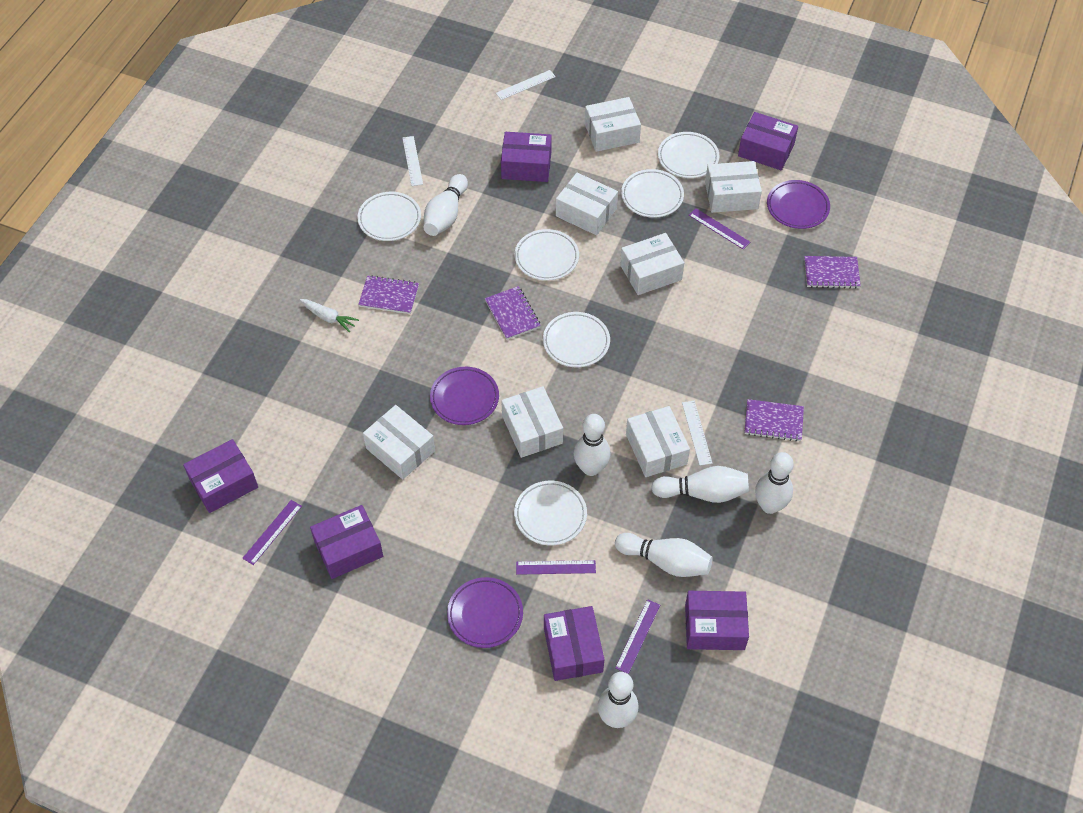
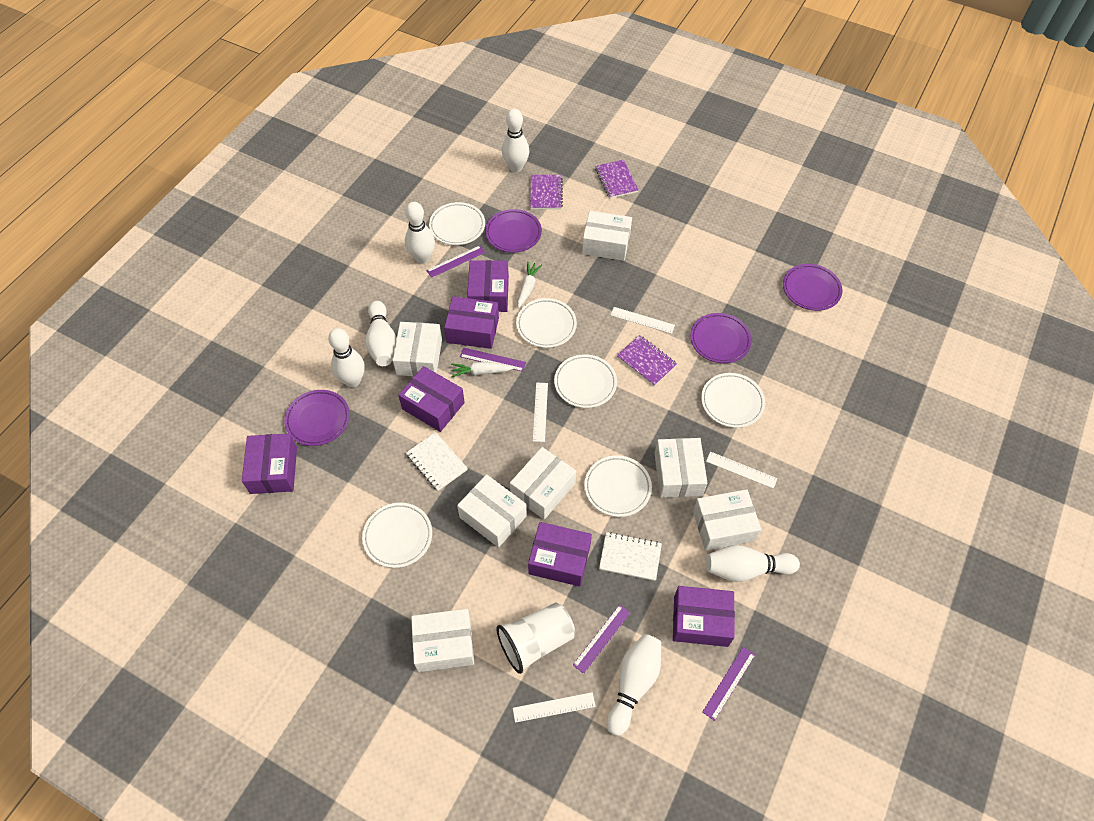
purple notebook: [358,275,419,314] [485,286,541,340] [744,399,804,442] [804,256,861,289] = 4 -> [530,175,563,210] [595,160,639,198] [617,335,677,386] = 3
purple plate: [430,367,499,425] [447,577,523,648] [767,180,830,229] = 3 -> [284,390,350,446] [485,209,542,253] [690,313,752,363] [783,264,843,311] = 4
white carrot: [300,299,359,333] = 1 -> [451,362,513,377] [518,262,542,308] = 2
white cup: none = 0 -> [496,603,575,674] = 1
white notebook: none = 0 -> [406,432,468,491] [599,532,662,581] = 2
white ruler: [403,136,423,186] [496,70,556,100] [682,401,712,466] = 3 -> [513,692,596,723] [533,383,548,442] [611,307,675,334] [706,452,777,489] = 4

